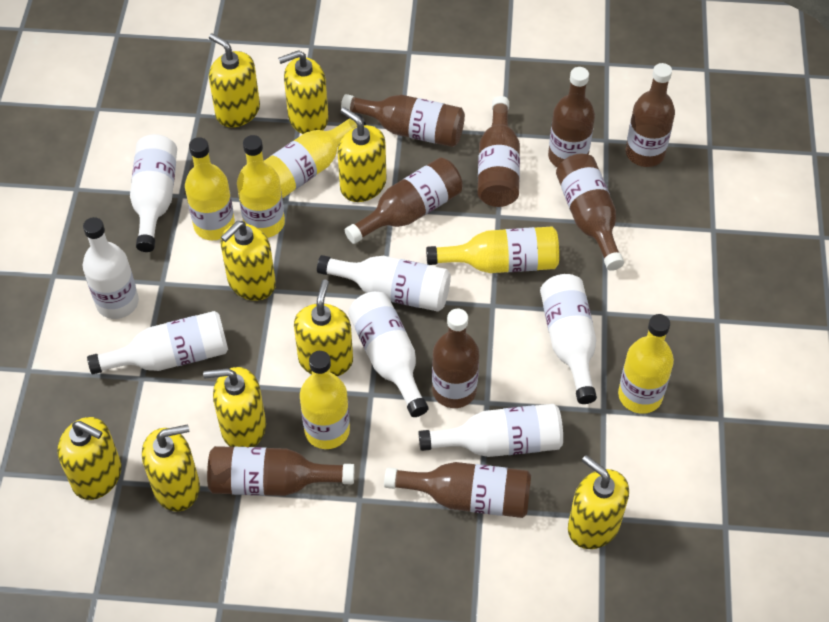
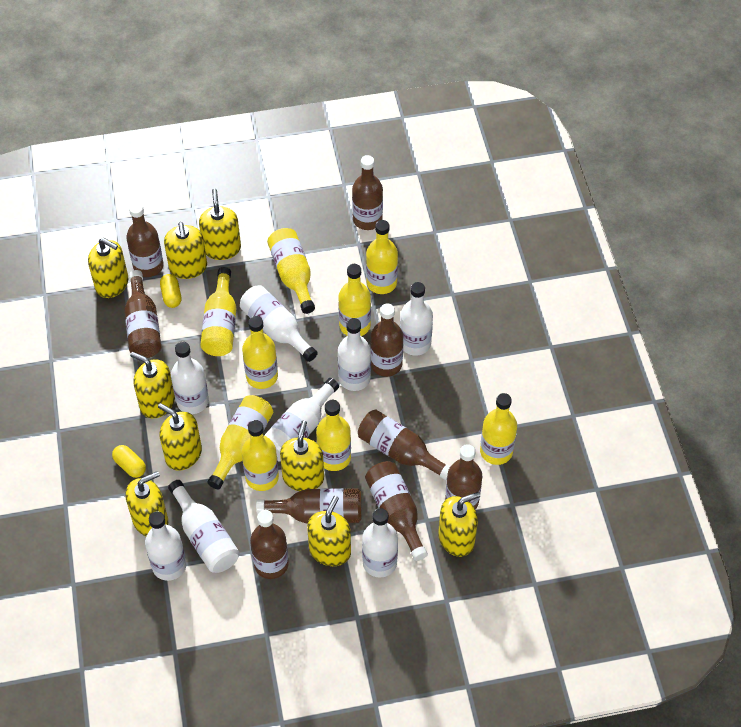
white bottle: [83,217,139,319] [87,311,228,374] [130,134,177,252] [317,255,451,312] [348,291,429,417] [419,404,563,457] [540,274,597,404] = 7 -> [145,511,187,581] [168,480,240,573] [171,342,209,414] [240,285,318,362] [264,378,339,462] [338,318,371,391] [362,508,398,578] [400,282,433,356] = 8
yellow bottle: [185,137,235,240] [237,135,285,238] [264,113,366,198] [300,351,350,449] [426,227,559,273] [618,314,674,414] = 6 -> [200,267,236,356] [207,395,273,489] [242,316,278,389] [242,420,279,491] [267,228,315,314] [316,400,351,471] [339,264,371,336] [366,220,398,294] [480,393,517,465] = 9
yellow capsule: none = 0 -> [112,445,146,478] [160,274,181,308] = 2

